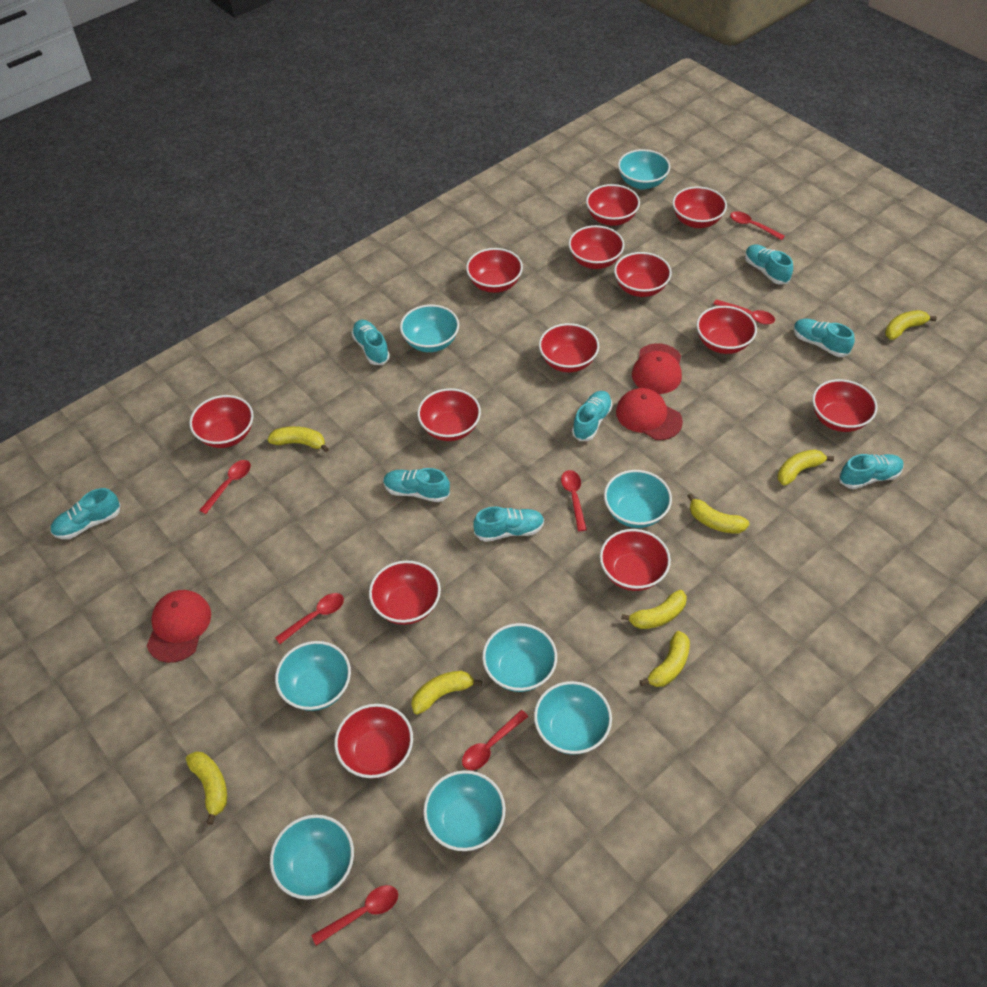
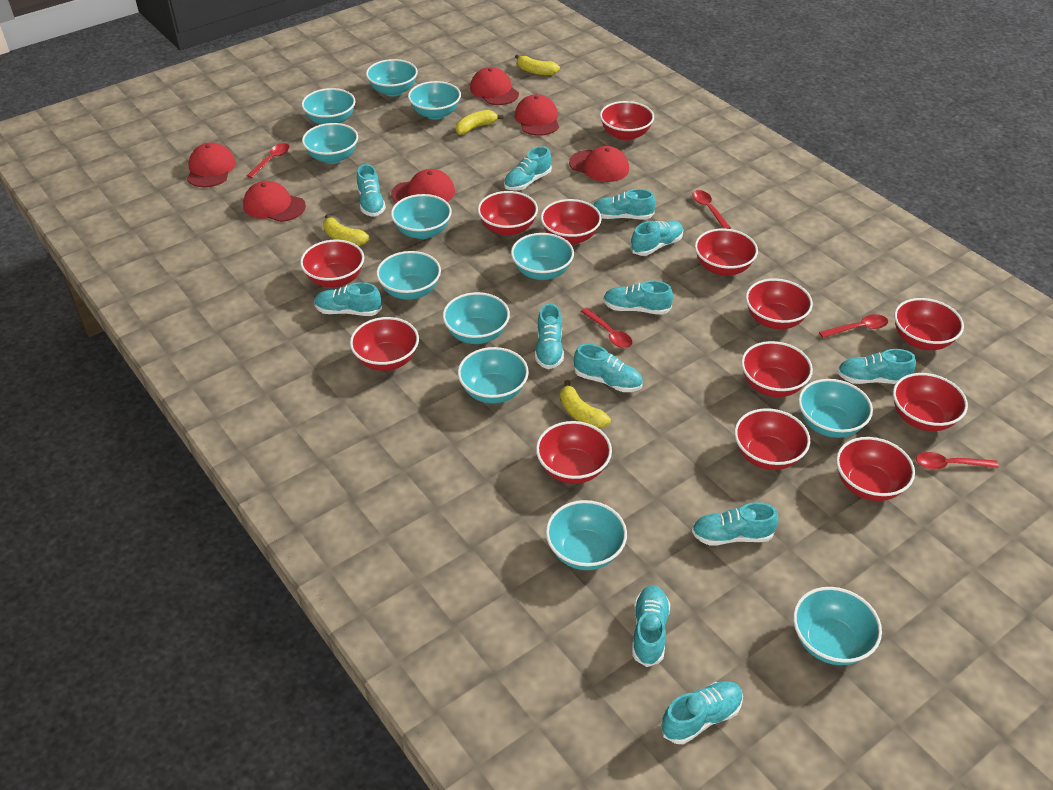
red cap: [147,590,211,663] [616,388,683,440] [632,343,682,394] = 3 -> [187,143,236,187] [243,181,306,222] [391,169,455,203] [470,67,519,105] [515,94,559,136] [569,146,629,182] = 6
red spoon: [199,460,251,514] [275,593,344,644] [311,885,398,946] [462,710,528,770] [561,470,587,531] [713,300,775,325] [730,211,785,240] = 7 -> [247,143,289,178] [581,308,632,348] [692,190,731,229] [819,314,888,338] [916,452,999,470] = 5
turquoise bowl: [270,815,354,900] [275,641,351,711] [400,304,459,352] [423,770,506,851] [482,623,557,692] [534,681,612,754] [604,470,672,528] [618,149,671,190] = 8 -> [302,88,356,125] [302,123,358,164] [366,59,418,96] [376,251,441,300] [391,194,452,239] [408,81,461,120] [443,292,510,344] [458,347,529,404] [511,233,574,280] [546,500,627,570] [793,587,882,665] [798,379,873,438] = 12
turquoise shoe: [50,488,121,539] [351,320,390,365] [384,468,450,502] [473,506,544,542] [572,391,612,441] [745,244,793,285] [793,318,855,357] [839,454,904,489] = 8 -> [314,282,382,316] [357,164,386,217] [504,146,552,191] [535,303,564,369] [574,344,643,392] [594,189,656,219] [603,281,673,315] [630,220,683,256] [632,585,670,667] [661,681,743,744] [692,502,778,546] [837,349,916,384] = 12
yellow banana: [186,752,227,825] [268,426,329,452] [411,671,482,715] [621,590,687,629] [640,631,690,687] [688,493,749,534] [777,449,834,486] [885,310,937,340] = 8 -> [323,214,370,246] [456,110,503,135] [515,54,560,75] [560,380,611,428] = 4

